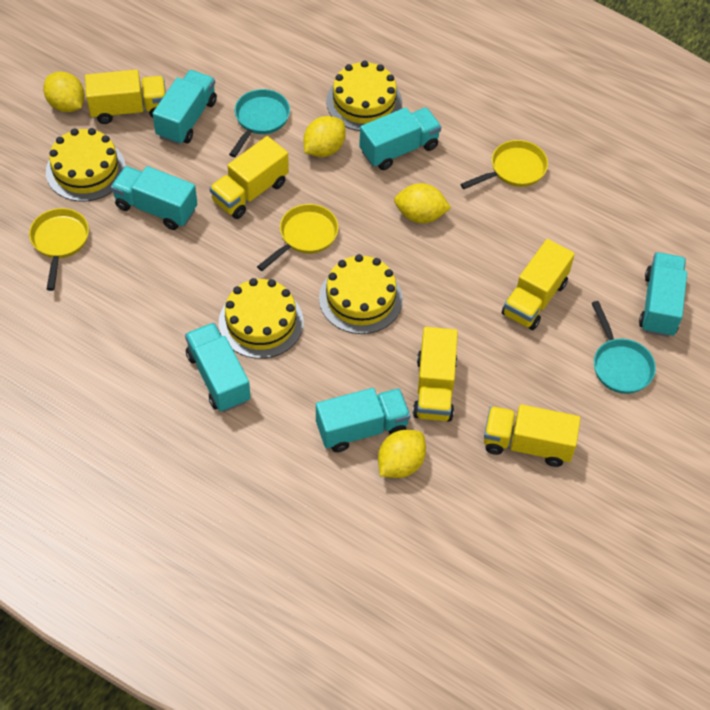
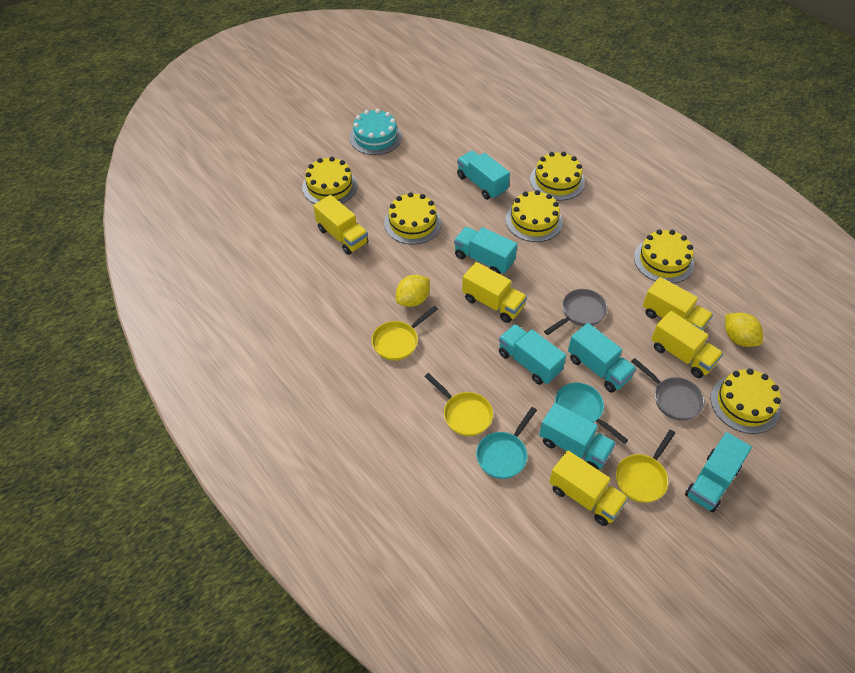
grey pan: none = 0 -> [544,289,608,335] [631,358,704,421] = 2
turquoise cake: none = 0 -> [349,109,402,155] = 1
yellow cake: [46,128,126,202] [219,278,304,359] [319,254,403,334] [326,61,402,131] = 4 -> [302,157,357,204] [384,192,441,245] [506,190,563,242] [530,152,585,201] [634,229,694,283] [711,369,781,434] = 6
yellow lemon: [43,71,85,112] [304,116,346,157] [378,430,426,478] [394,183,451,224] = 4 -> [396,275,430,307] [725,313,763,347] = 2

